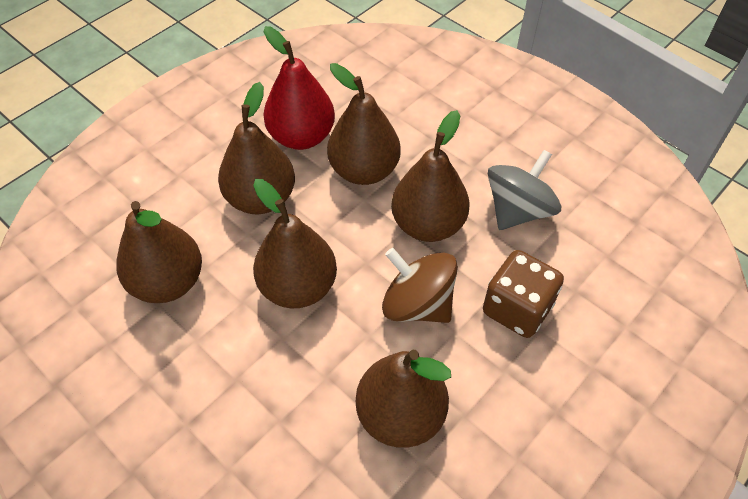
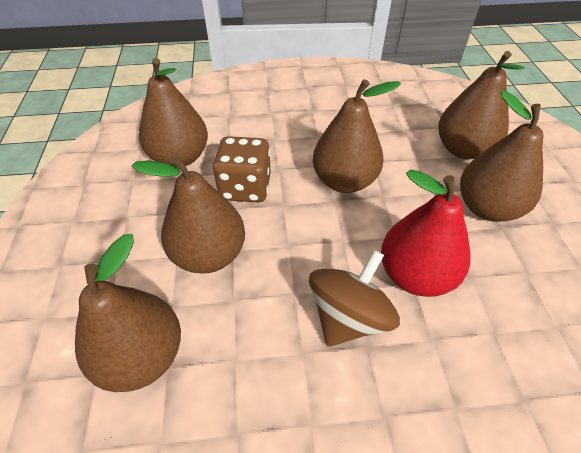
grey spinning top: [488,150,561,230] = 1 -> none = 0

